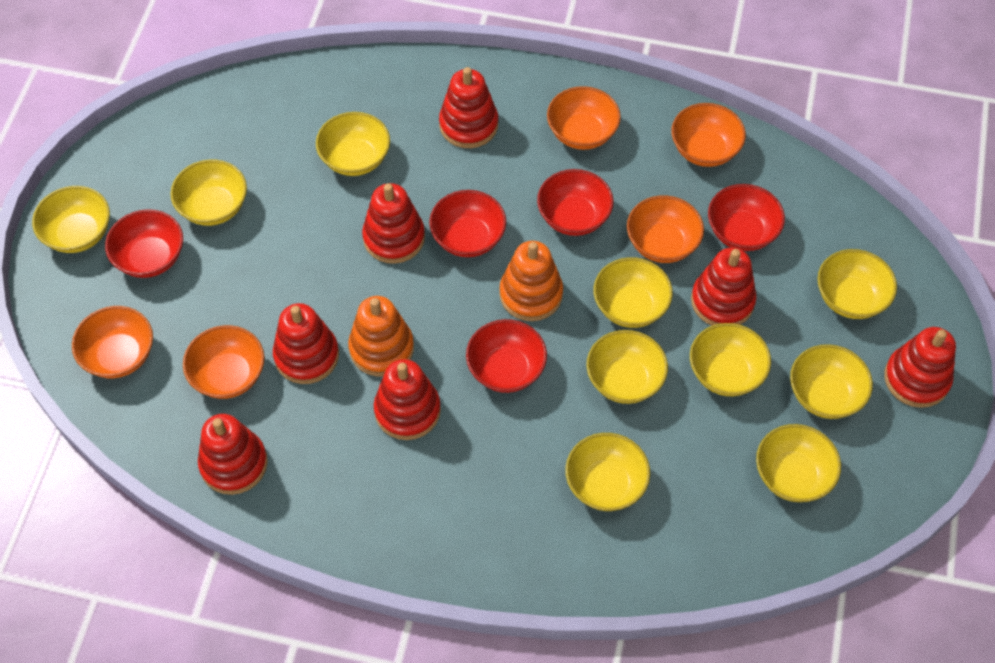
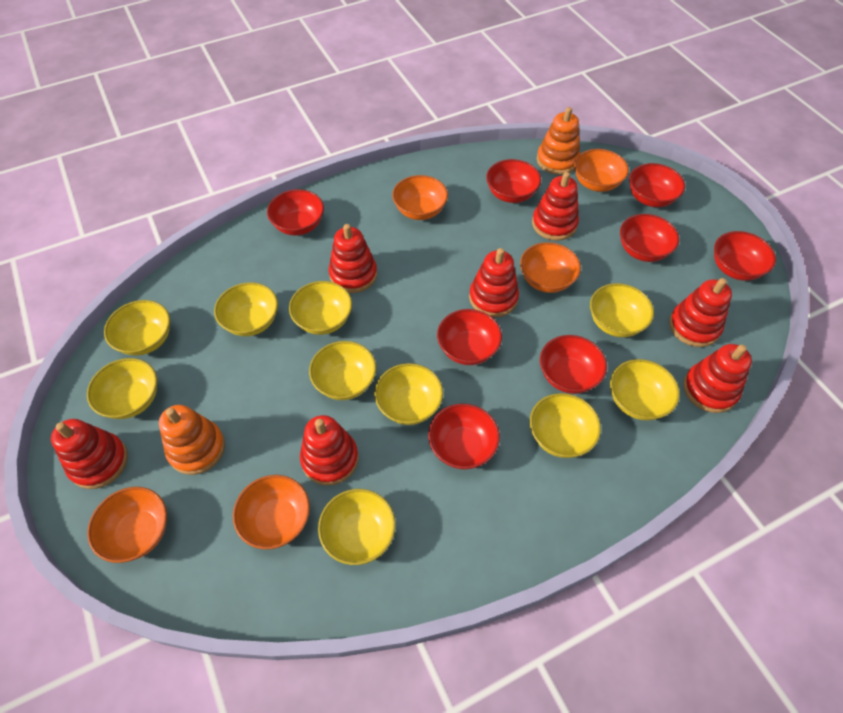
red bowl: [105,209,183,278] [429,190,506,257] [466,319,547,393] [537,169,614,236] [708,184,785,251] = 5 -> [267,189,324,236] [428,404,500,469] [437,309,502,365] [486,159,541,203] [540,335,607,394] [620,214,679,262] [629,163,685,207] [714,231,776,281] = 8

